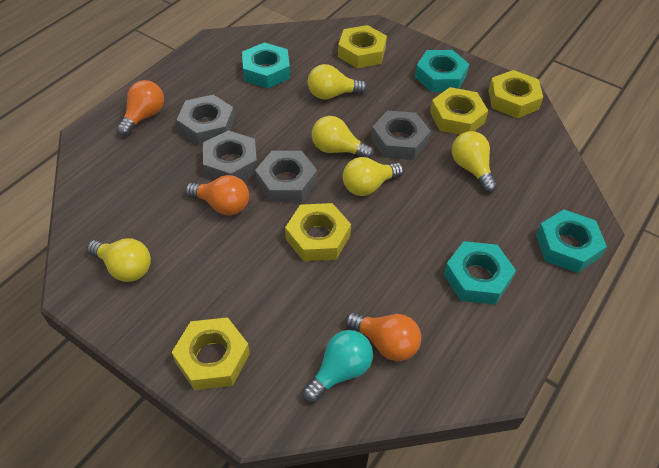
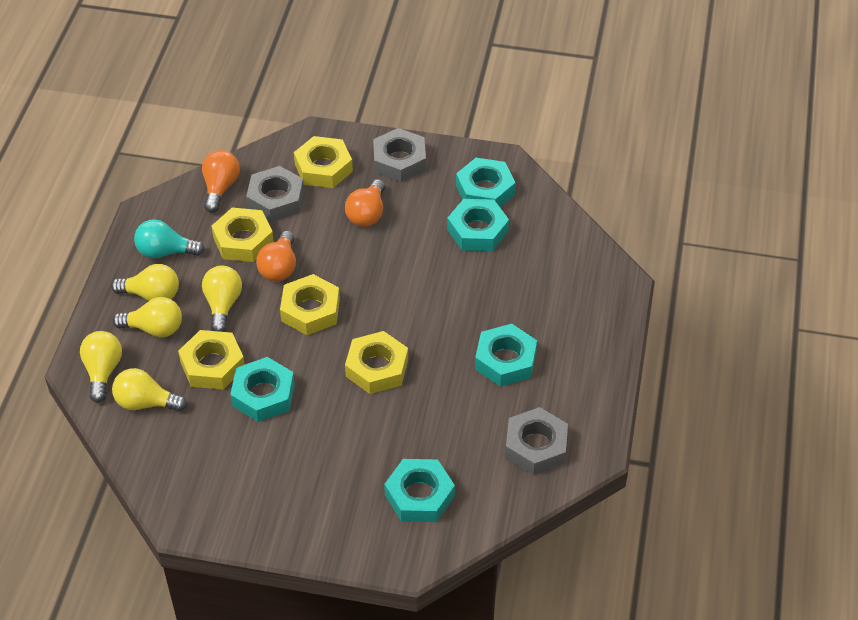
grey nut: [177,95,235,145] [203,130,257,181] [255,151,317,202] [371,111,431,160] = 4 -> [246,166,304,222] [373,128,426,182] [505,407,568,475] = 3
turquoise nut: [242,42,290,88] [415,50,469,92] [444,241,516,304] [536,210,607,273] = 4 -> [230,357,295,422] [384,459,455,522] [447,199,509,251] [456,158,516,207] [475,324,537,386] = 5

